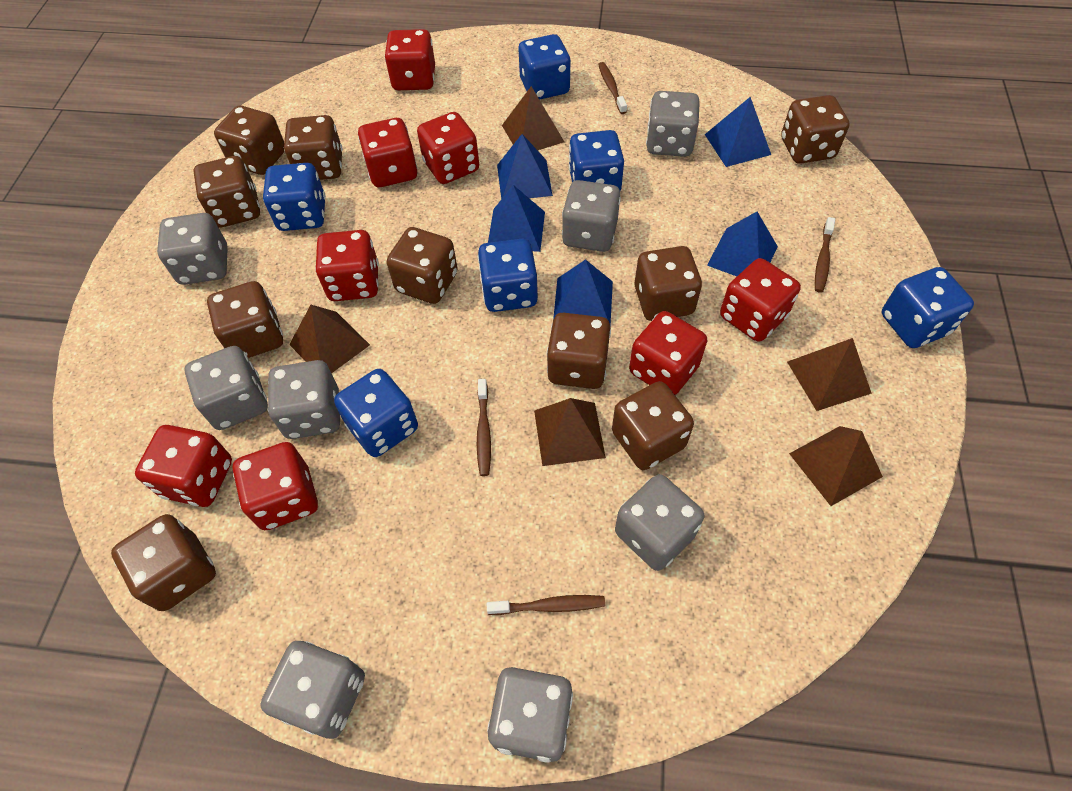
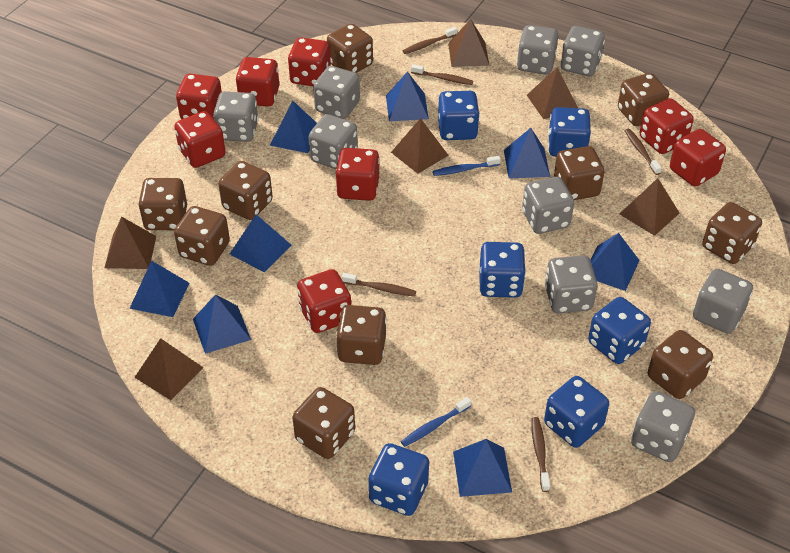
blue pyramid: [488,185,545,252] [497,134,553,199] [553,259,613,325] [705,97,771,167] [707,212,778,276] = 5 -> [129,260,190,317] [193,295,251,354] [230,214,291,273] [270,101,317,153] [386,72,429,121] [453,439,512,497] [504,128,550,179] [590,233,640,291] = 8
blue toothbrush: none = 0 -> [401,397,471,447] [433,156,501,176] = 2
brown pyramid: [289,305,370,373] [502,86,564,150] [534,398,606,466] [787,338,872,411] [789,426,883,506] = 5 -> [104,217,156,269] [134,338,203,400] [391,118,449,174] [448,19,489,67] [527,67,578,119] [620,178,679,236] = 6
brown toothbrush: [477,379,491,476] [487,595,605,615] [598,62,627,114] [815,217,835,293] = 4 -> [342,273,416,297] [403,27,457,54] [411,64,473,85] [531,417,550,492] [625,129,662,175] = 5
grey dice: [157,213,228,285] [184,346,268,430] [260,641,365,739] [268,360,340,439] [487,667,573,763] [562,180,621,252] [615,474,705,571] [646,91,700,157] = 8 -> [213,91,259,142] [308,114,358,169] [313,66,360,119] [517,25,558,74] [522,177,574,234] [545,255,598,313] [561,26,605,76] [631,391,695,462] [693,269,753,334] = 9

